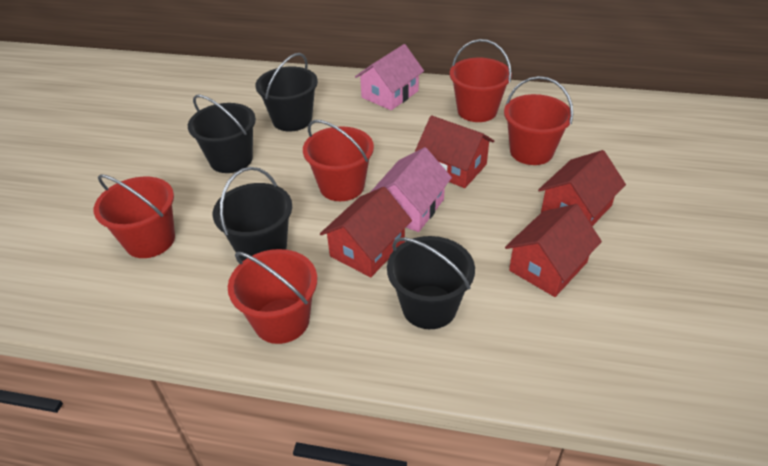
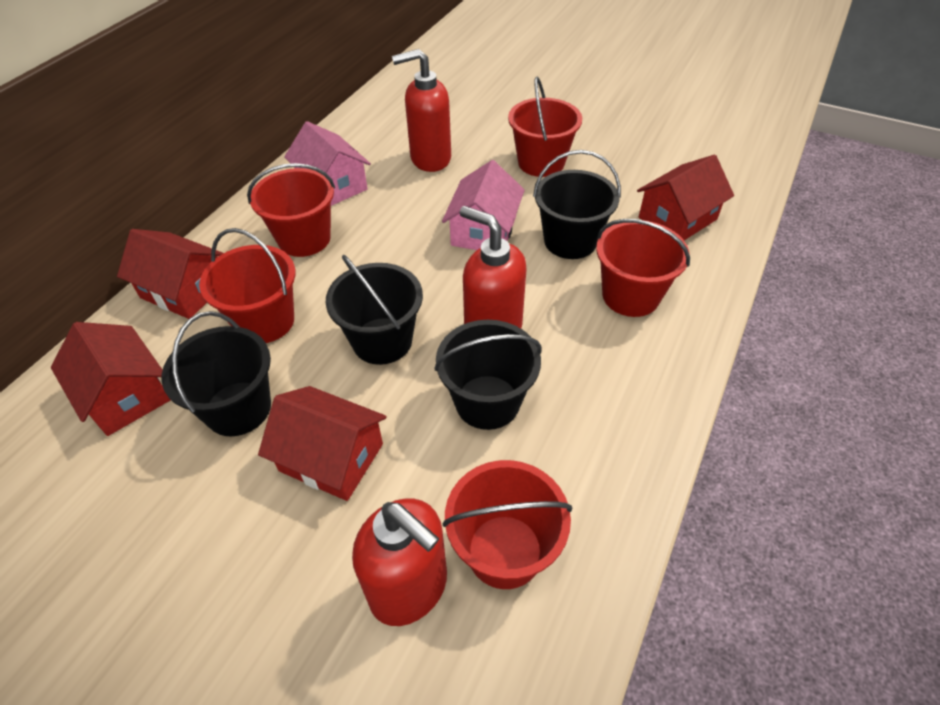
red soap dispenser: none = 0 -> [352,498,447,626] [392,49,451,172] [460,206,527,328] = 3

